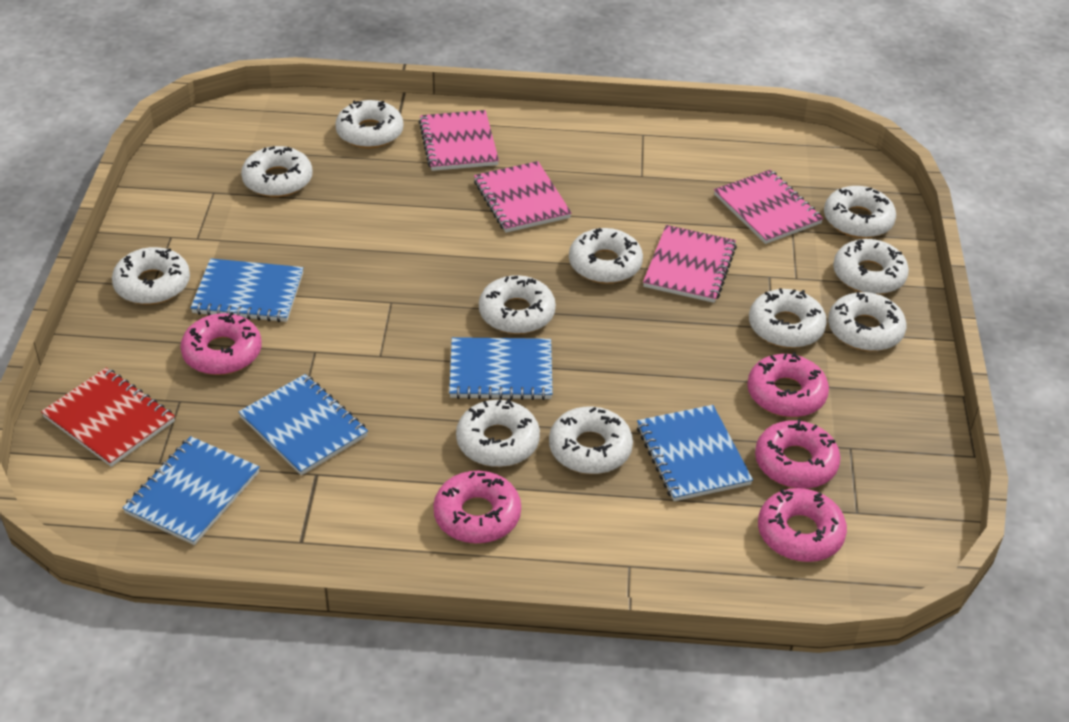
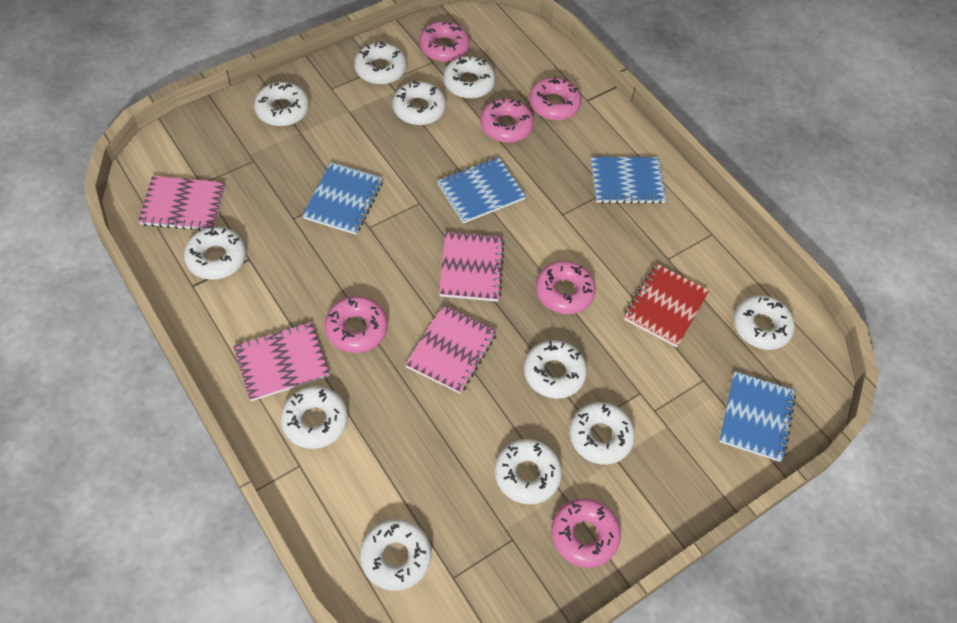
blue notebook: [123,436,260,545] [190,259,304,322] [238,374,368,475] [449,337,553,400] [637,405,753,501] = 5 -> [302,162,383,235] [437,157,526,224] [591,157,667,204] [719,371,796,462] = 4
pink donut: [180,312,262,375] [433,471,521,544] [747,352,829,417] [755,419,840,489] [758,488,847,562] = 5 -> [325,296,388,353] [419,21,470,62] [480,98,534,143] [529,76,582,120] [536,261,596,314] [551,498,621,568] = 6

